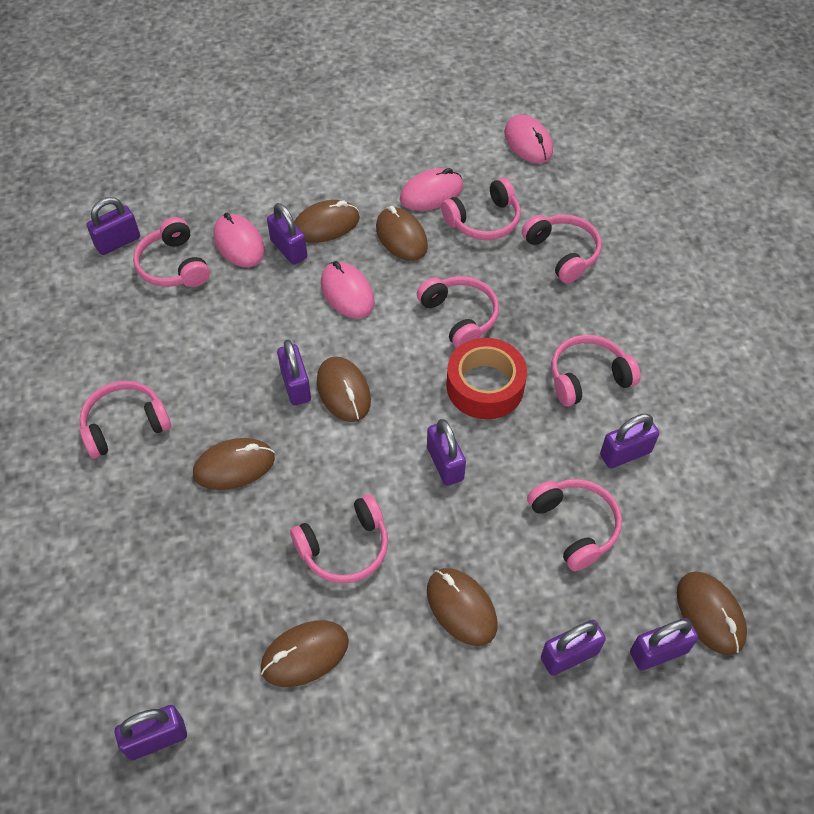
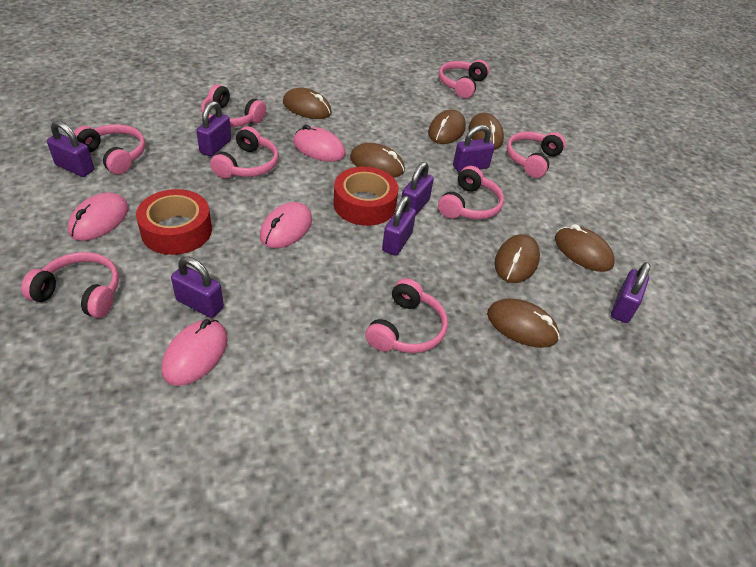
purple padlock: [87,197,140,255] [115,705,187,760] [267,203,307,265] [277,340,311,405] [427,419,466,486] [541,620,606,676] [600,414,659,469] [630,618,698,670] = 8 -> [47,121,94,177] [171,256,224,318] [196,101,231,156] [382,196,416,256] [401,162,434,216] [453,125,495,172] [611,262,651,323] = 7
red tape: [446,338,527,419] = 1 -> [136,189,212,255] [334,167,399,226] = 2

